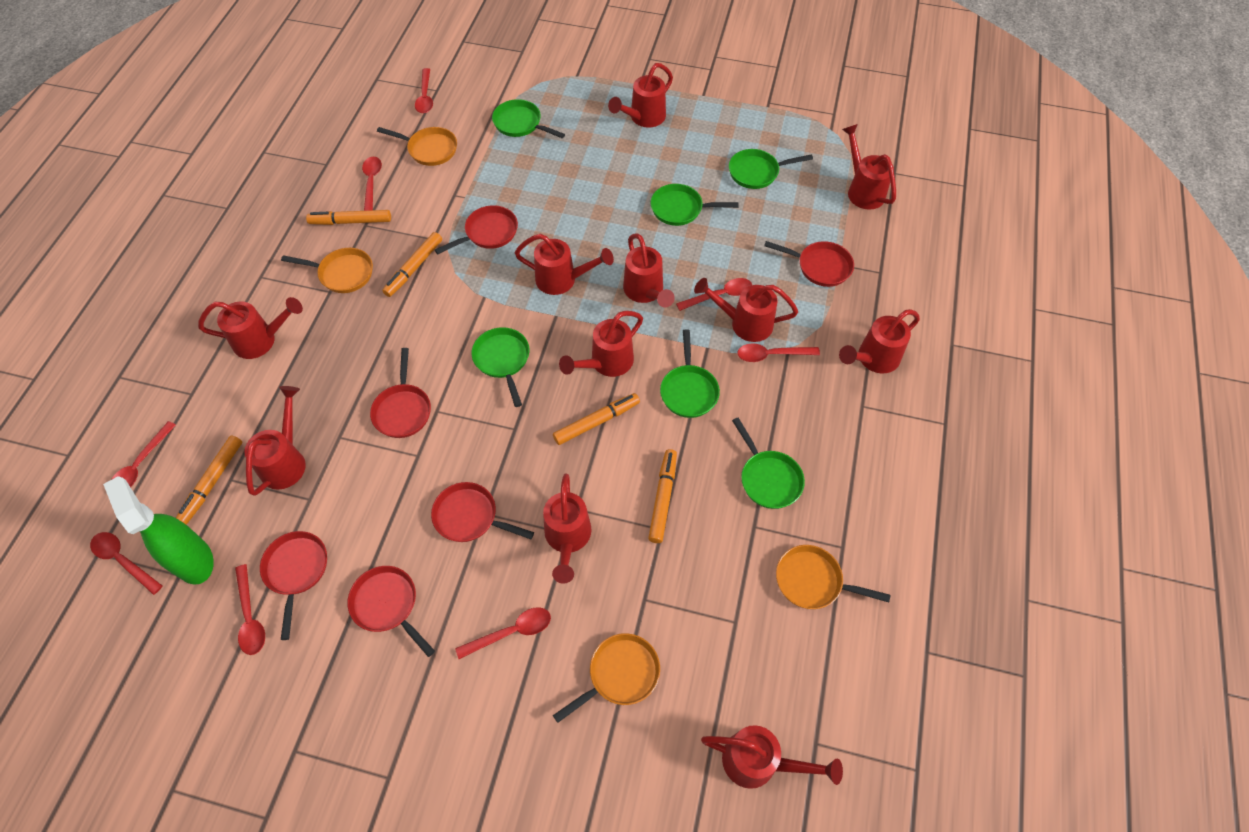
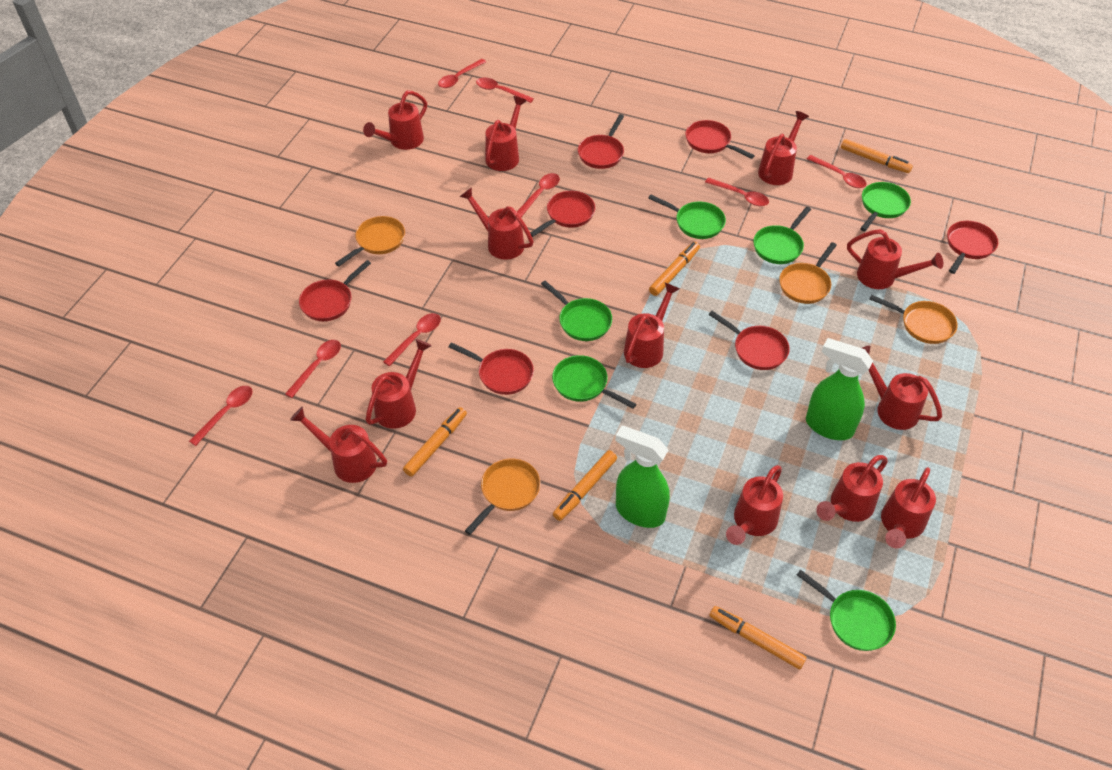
green spray bottle: [103,476,214,585] = 1 -> [615,426,670,528] [806,338,873,440] = 2
red pan: [260,531,327,640] [347,566,435,657] [370,348,431,438] [431,482,534,542] [435,205,518,254] [764,241,854,287] = 6 -> [299,260,371,321] [448,342,534,395] [530,191,595,237] [578,114,624,169] [685,120,755,159] [709,311,790,370] [947,221,998,274] = 7
red watering can: [198,297,303,359] [244,386,306,496] [515,234,614,295] [543,474,591,584] [559,311,643,377] [608,63,673,128] [623,234,675,308] [694,278,798,342] [701,725,843,789] [839,309,920,373] [842,124,896,210] = 11 -> [290,407,387,483] [363,91,427,150] [366,339,432,429] [460,187,534,260] [485,96,527,171] [624,282,680,368] [726,465,783,545] [758,111,809,185] [816,455,888,522] [847,229,943,289] [862,346,942,430] [881,467,936,548] = 12

